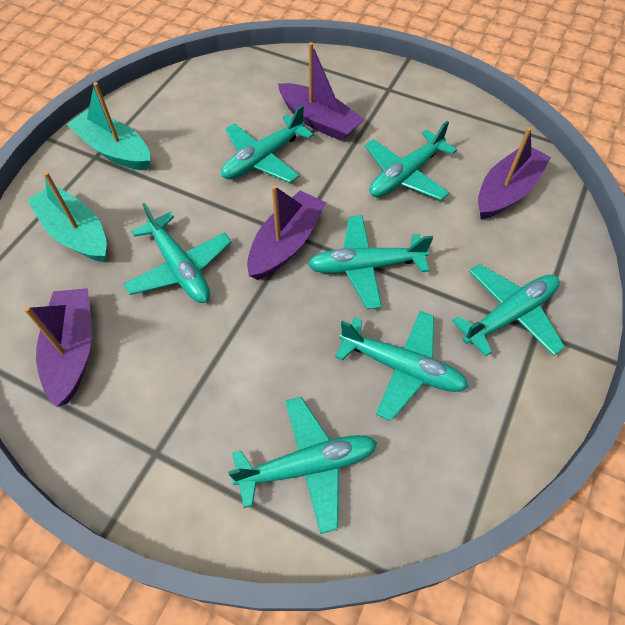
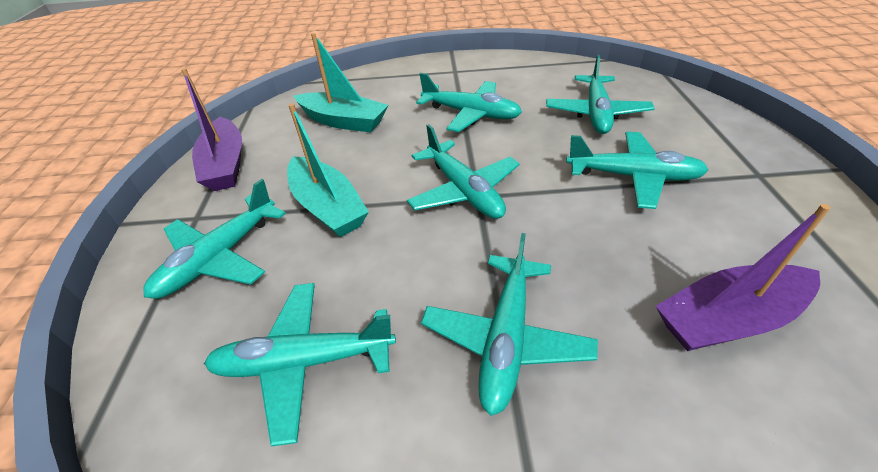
purple boat: [24,288,92,407] [247,185,326,280] [278,42,364,141] [478,127,551,219] = 4 -> [181,68,242,191] [656,204,831,351] = 2

